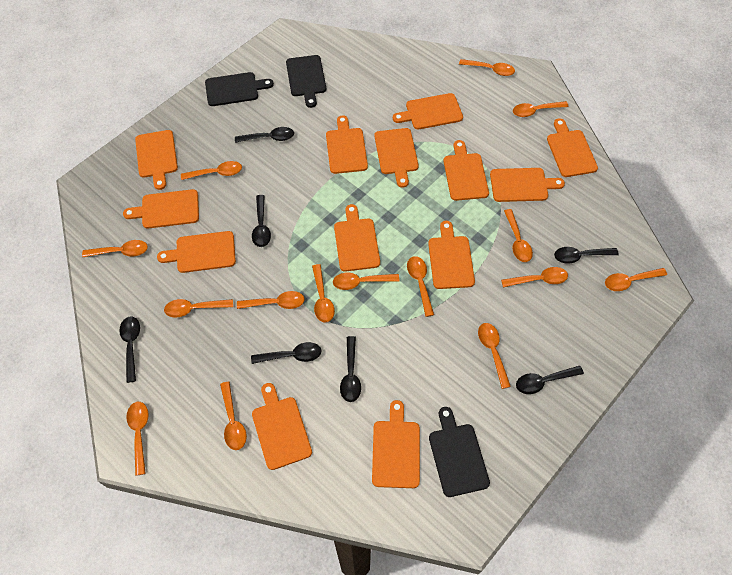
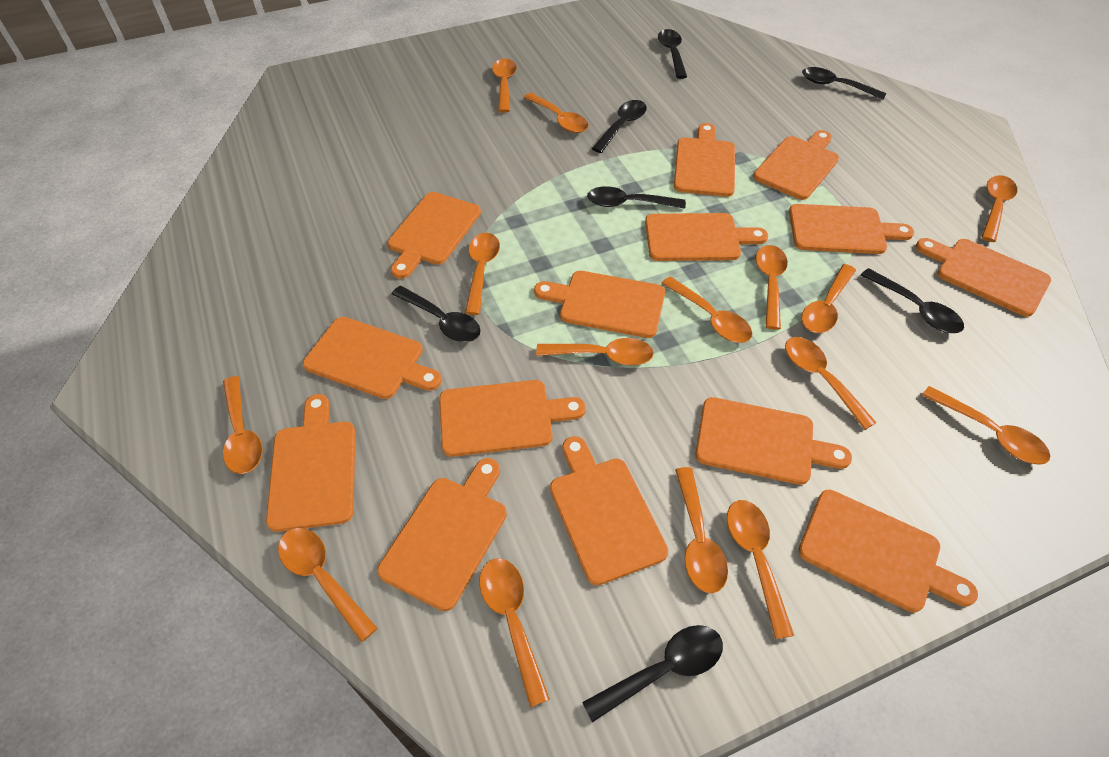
black cutting board: [205,72,274,106] [286,55,326,108] [429,407,490,497] = 3 -> none = 0
orange cutting board: [123,189,199,229] [135,130,178,190] [157,231,236,273] [252,383,312,470] [326,116,368,174] [334,204,380,272] [372,400,420,488] [374,128,419,188] [393,93,463,130] [428,221,475,289] [444,140,489,201] [490,168,565,202] [547,118,598,177] = 13 -> [266,394,355,532] [303,317,442,399] [377,458,507,611] [388,192,481,279] [439,380,586,457] [534,271,665,338] [550,436,668,585] [645,213,768,261] [674,123,735,197] [695,397,852,485] [753,130,839,200] [789,204,914,254] [798,490,978,613] [916,238,1051,317] = 14

